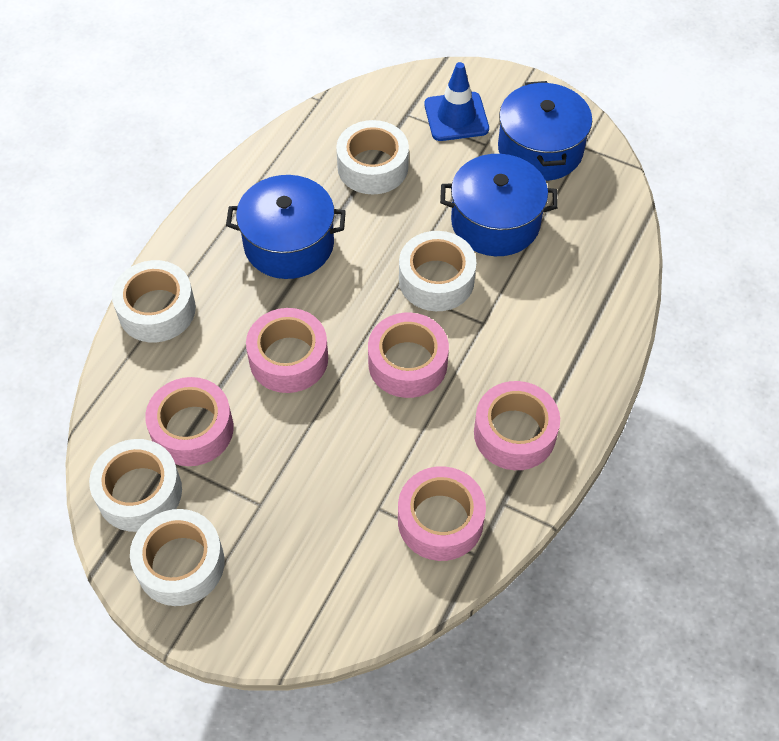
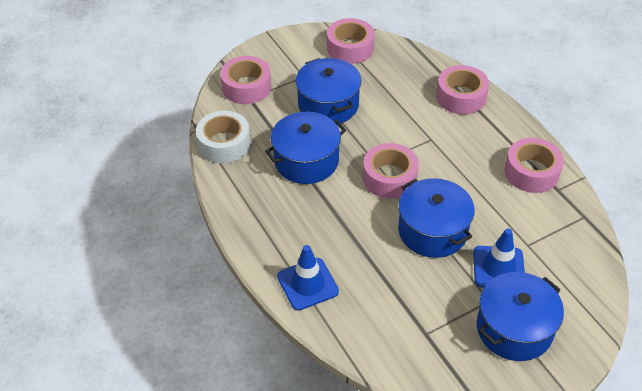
blue pot: [226,175,346,279] [440,154,558,256] [498,81,592,181] = 3 -> [265,112,346,184] [296,58,361,123] [398,178,474,258] [477,272,564,361] = 4
blue traffic cone: [424,62,489,141] = 1 -> [277,245,339,311] [473,228,525,288] = 2
white tape: [89,439,182,532] [112,260,196,342] [130,509,225,606] [336,120,409,194] [399,231,477,311] = 5 -> [196,111,251,163] = 1

